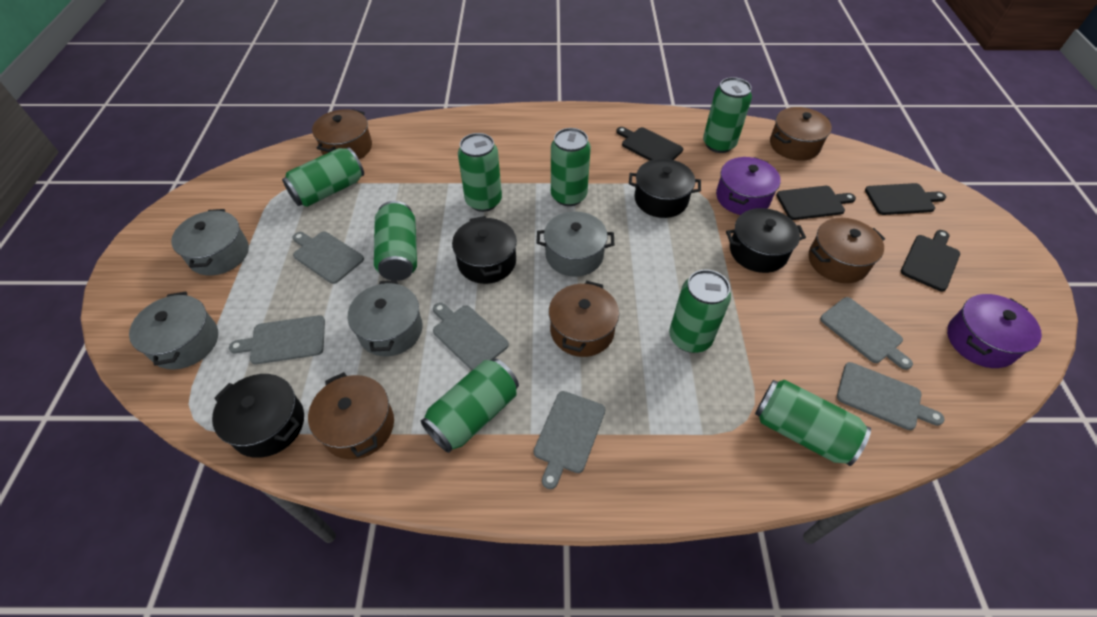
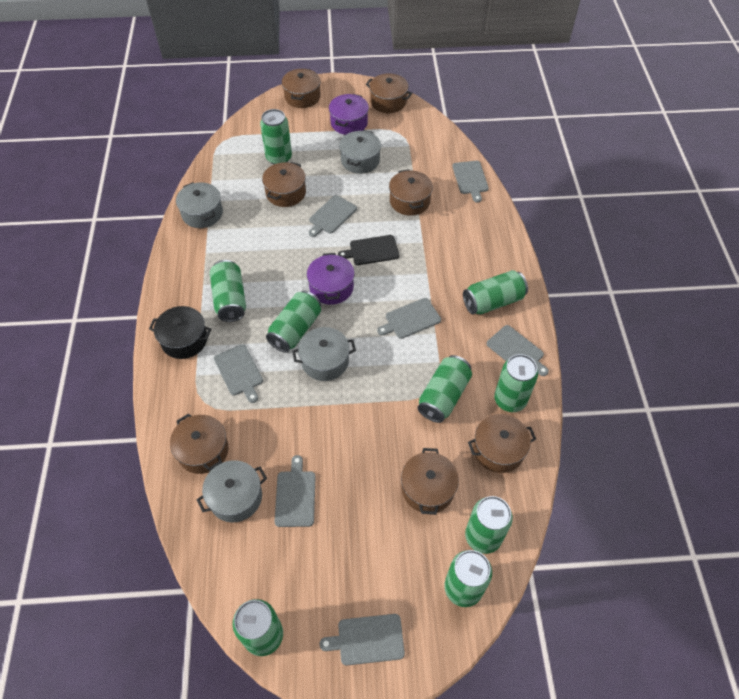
black cutting board: [616,127,683,161] [776,186,856,220] [865,183,946,215] [901,230,960,291] = 4 -> [338,235,399,265] = 1
black pot: [212,374,304,458] [452,216,517,284] [629,159,701,218] [726,208,806,273] = 4 -> [149,306,211,359] = 1
brown pot: [308,372,394,459] [312,109,372,159] [549,281,619,357] [770,107,832,161] [809,218,885,283] = 5 -> [170,413,229,474] [262,162,306,207] [282,68,321,108] [366,73,412,113] [389,169,433,216] [401,448,459,515] [468,414,536,473] = 7
green can: [282,147,364,207] [374,201,417,281] [421,359,519,453] [458,133,502,212] [551,128,591,206] [669,270,731,353] [703,77,752,153] [755,380,871,466] = 8 -> [210,260,246,322] [233,599,283,656] [260,109,292,164] [266,291,321,353] [418,355,472,423] [444,550,492,607] [463,270,528,315] [465,496,513,554] [494,354,538,412] = 9
grey cutting board: [229,315,325,364] [293,231,364,284] [433,302,509,370] [534,391,606,489] [820,297,913,370] [837,362,944,430] = 6 -> [214,344,263,403] [275,455,316,527] [309,195,357,237] [319,614,405,666] [377,298,441,339] [452,161,489,203] [487,325,549,376] = 7

